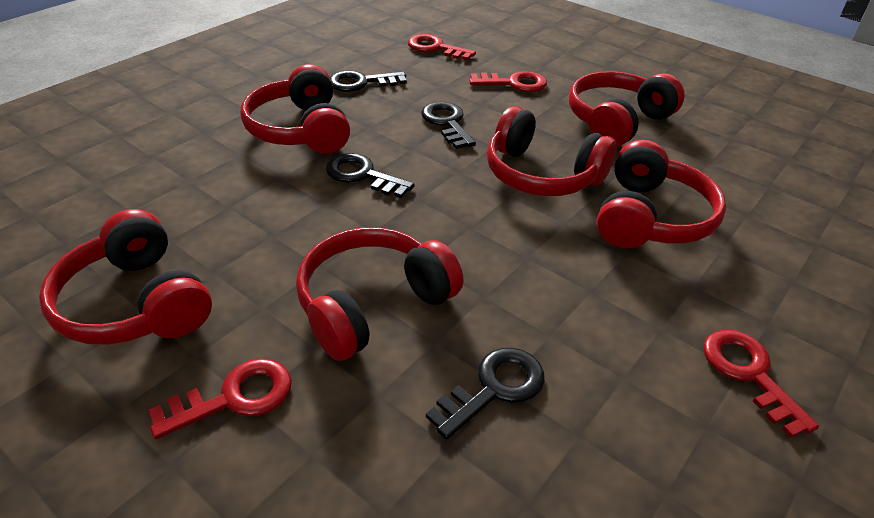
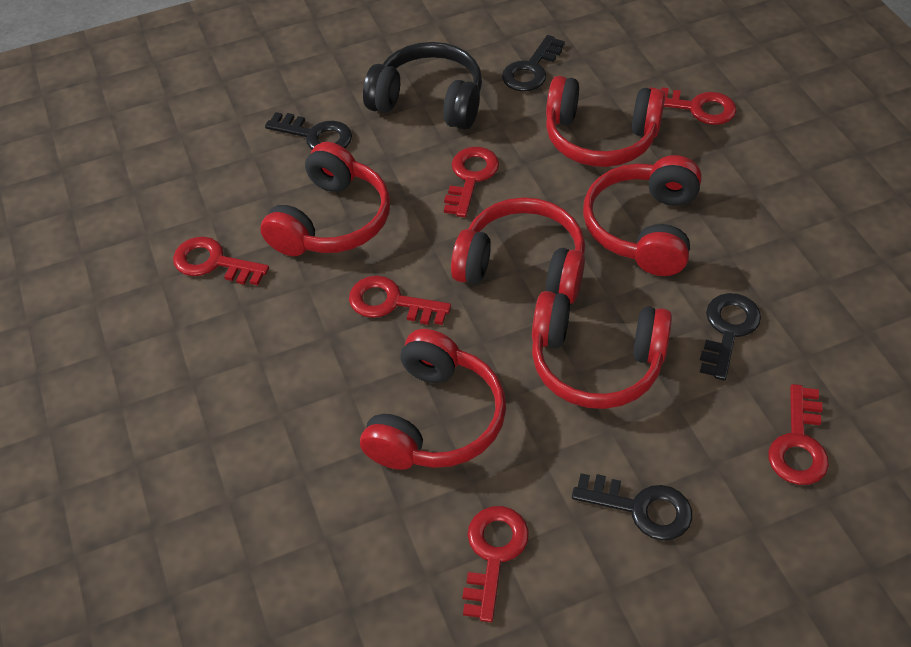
black headphones: none = 0 -> [363,42,482,130] = 1
red key: [149,358,292,439] [408,34,476,60] [469,71,547,92] [704,330,819,438] = 4 -> [173,237,269,285] [349,276,451,325] [444,147,499,217] [462,506,529,622] [649,87,737,125] [768,384,829,485] = 6

